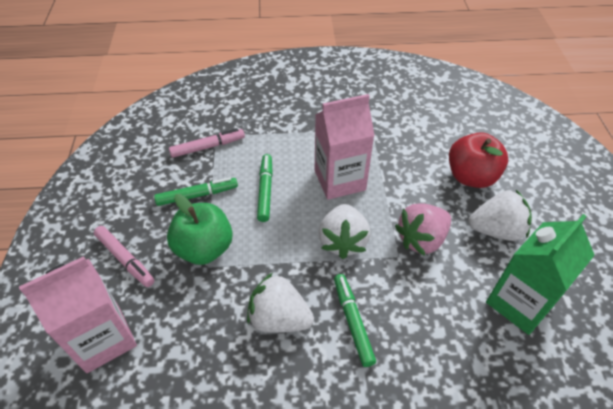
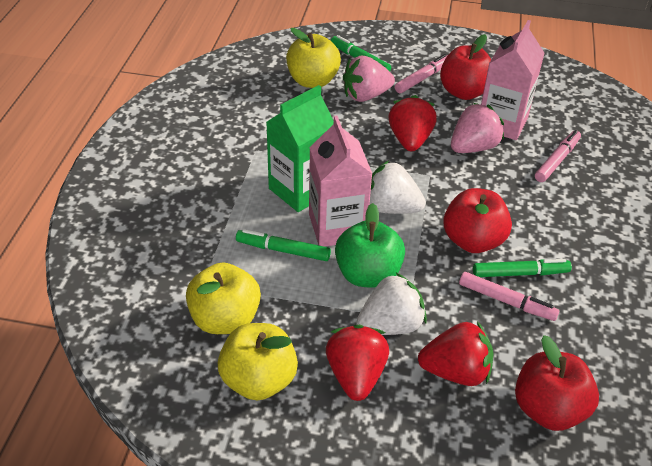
pink marker: [94,226,154,287] [169,128,245,158] = 2 -> [395,54,448,93] [459,272,559,321] [535,130,581,182] = 3
pink strawberry: [395,203,451,256] = 1 -> [343,56,395,102] [451,103,504,153] = 2
red apple: [449,132,508,188] = 1 -> [440,34,491,100] [443,188,512,253] [515,335,599,431] = 3
red strawberry: none = 0 -> [326,325,389,401] [389,95,437,151] [418,321,494,386] = 3
white strawberry: [247,273,314,333] [318,204,371,259] [468,190,532,241] = 3 -> [356,273,427,335] [369,161,426,214] = 2
yellow apple: none = 0 -> [186,262,261,334] [218,323,298,401] [286,28,341,88] = 3

